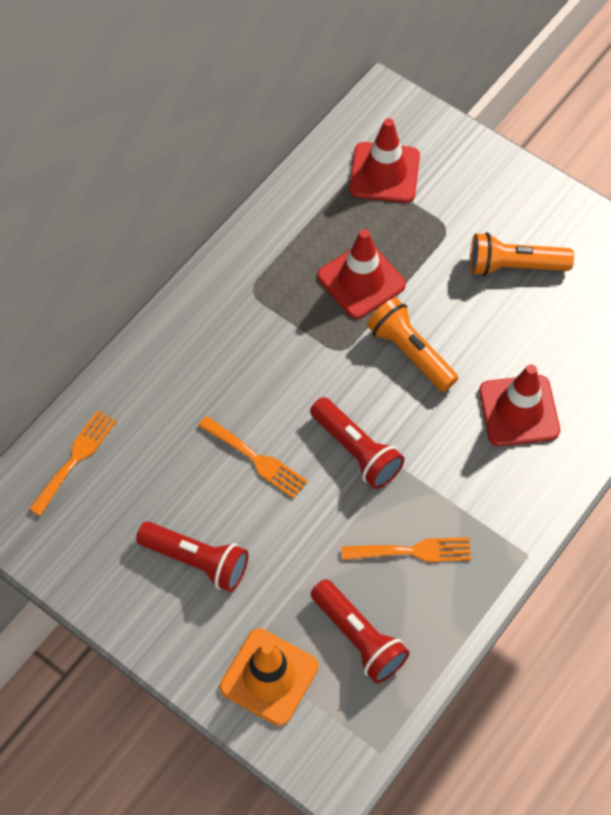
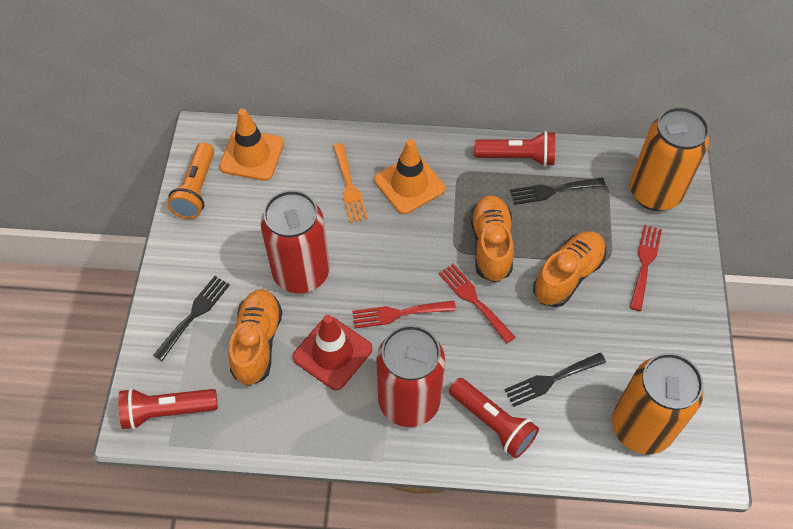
black fork: none = 0 -> [153,276,230,361] [504,353,606,407] [510,177,606,205] = 3
orange can: none = 0 -> [612,353,704,454] [630,107,709,211] = 2
orange flashlight: [367,297,458,392] [470,232,574,276] = 2 -> [167,142,214,219] = 1
orange fork: [29,411,117,516] [198,416,308,499] [342,537,471,562] = 3 -> [333,143,368,223] = 1
orange shoe: none = 0 -> [228,289,282,386] [470,195,514,283] [533,231,606,307] = 3
orange traffic cone: [220,628,318,726] = 1 -> [219,109,284,181] [374,139,445,214] = 2
red can: none = 0 -> [261,190,330,293] [376,325,445,427] = 2
red fork: none = 0 -> [352,300,456,328] [439,264,515,344] [630,225,662,311] = 3
red traffic cone: [318,229,406,319] [349,118,420,203] [479,364,560,446] = 3 -> [293,315,372,390] = 1

